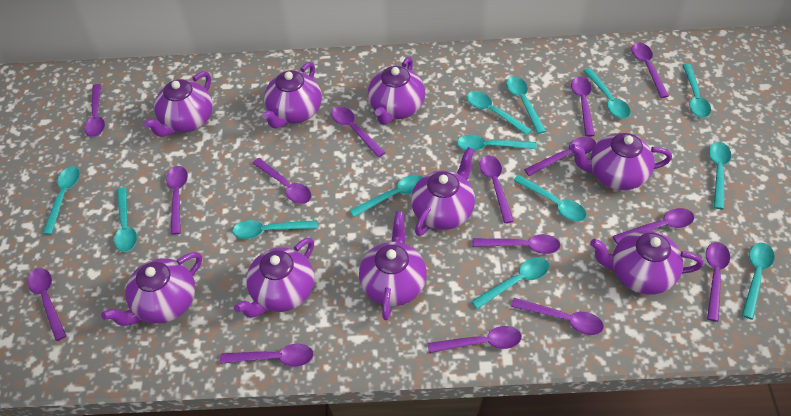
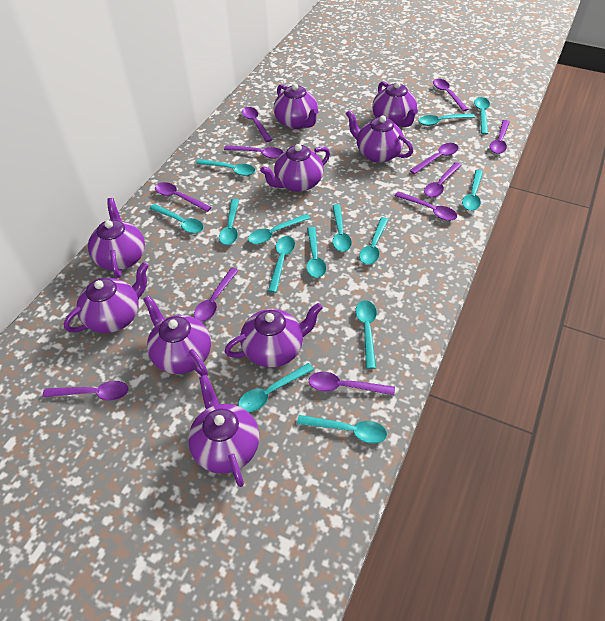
purple spoon: [27,268,66,341] [84,84,105,137] [166,166,188,235] [220,344,314,367] [252,158,312,204] [331,106,386,157] [428,326,522,353] [473,234,560,254] [479,155,514,223] [511,298,604,335] [524,137,596,176] [571,76,595,137] [613,208,694,244] [632,43,669,98] [706,242,730,322] = 15 -> [42,380,128,401] [155,182,211,212] [194,268,239,322] [224,145,283,159] [242,107,272,142] [309,372,395,395] [395,191,457,221] [409,143,459,174] [424,162,462,197] [433,79,469,111] [490,120,510,154] = 11
turquoise spoon: [42,166,80,235] [114,187,137,252] [233,220,318,239] [349,175,422,217] [457,135,537,151] [467,91,532,135] [471,257,549,309] [506,76,546,134] [513,175,587,222] [584,68,631,119] [683,64,711,118] [709,142,731,210] [742,243,775,319] = 13 -> [150,204,204,233] [196,159,255,176] [219,199,239,245] [238,363,314,412] [248,214,310,244] [268,236,295,293] [297,415,387,444] [307,227,326,278] [332,204,352,252] [356,300,377,369] [359,217,389,265] [419,113,475,126] [462,170,483,211] [474,97,490,135] = 14

